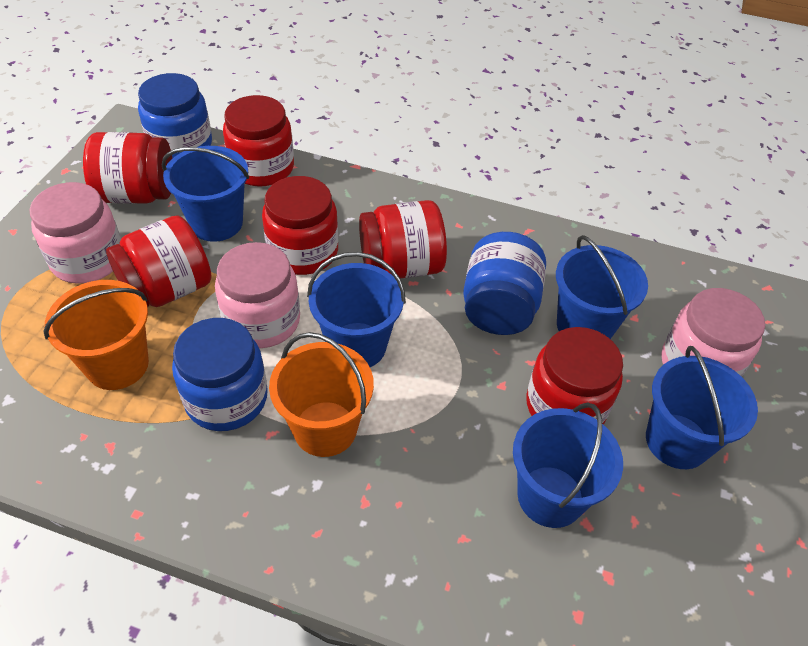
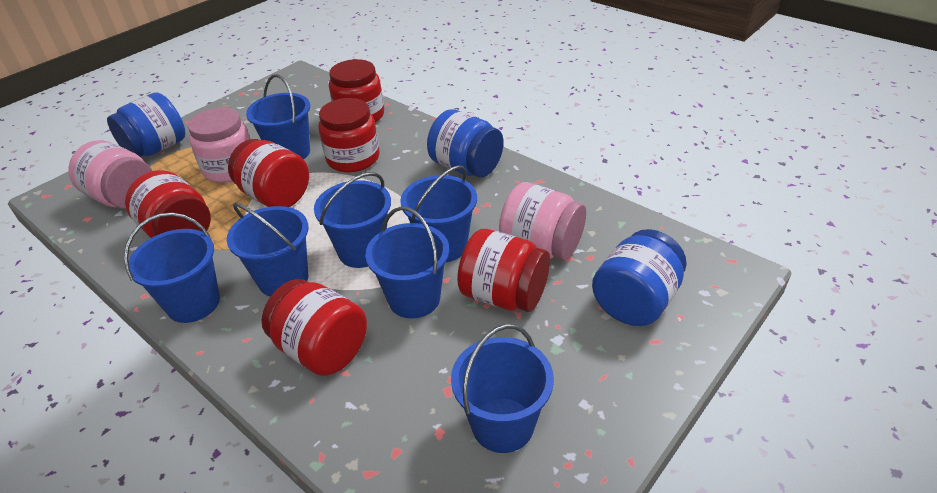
blue bucket: [162,146,249,242] [307,252,406,367] [513,402,623,528] [556,235,648,339] [646,346,758,469] = 5 -> [124,213,220,323] [227,203,309,296] [246,74,310,159] [314,172,391,268] [365,207,449,319] [400,165,477,262] [451,324,554,453] = 7
orange bucket: [43,280,149,390] [269,332,374,457] = 2 -> none = 0

